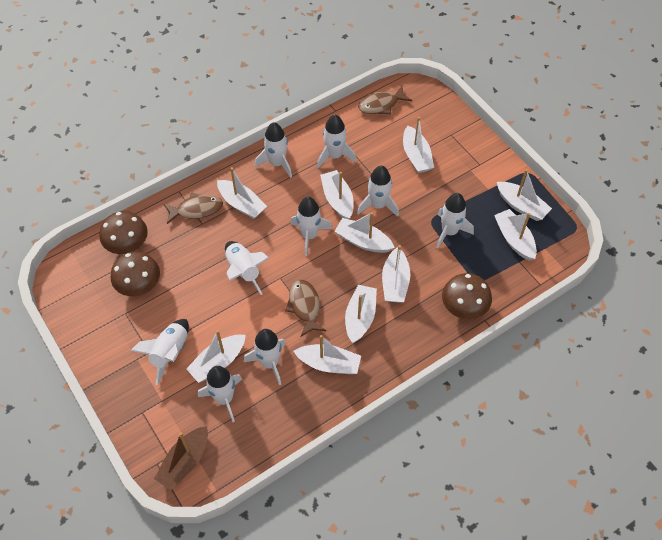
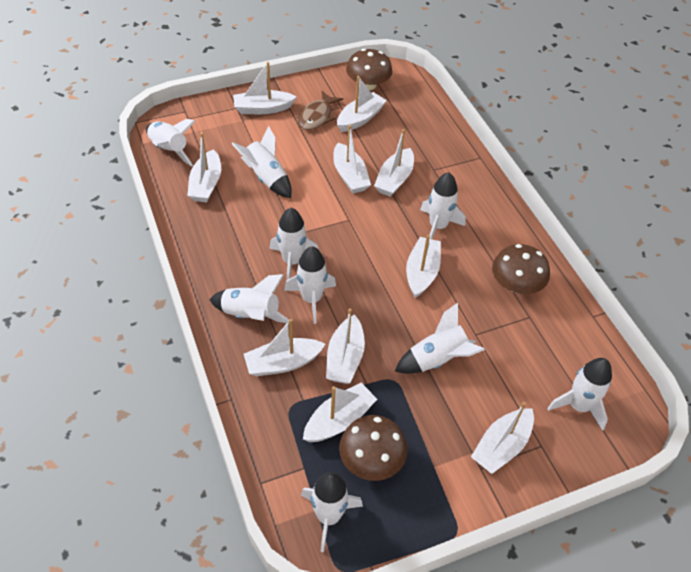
brown boat: [154,426,208,490] = 1 -> none = 0
brown fish: [164,192,223,224] [285,280,326,337] [358,86,412,114] = 3 -> [298,91,343,130] = 1

